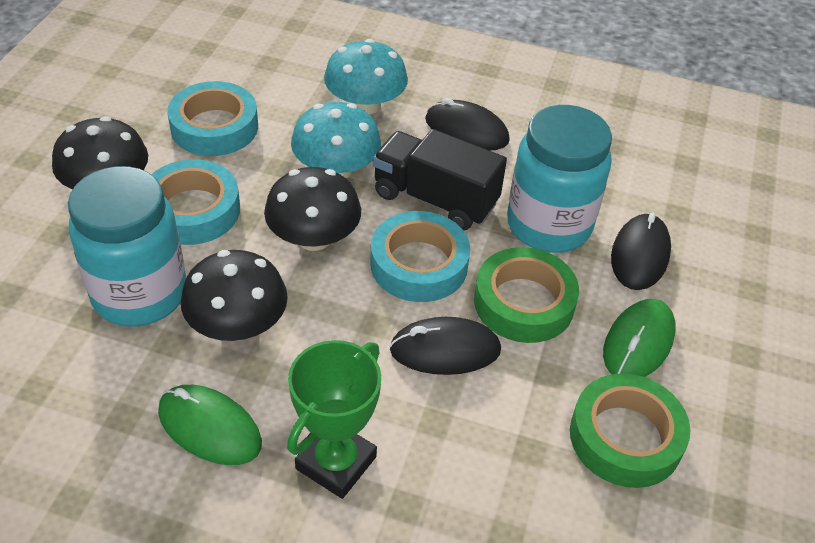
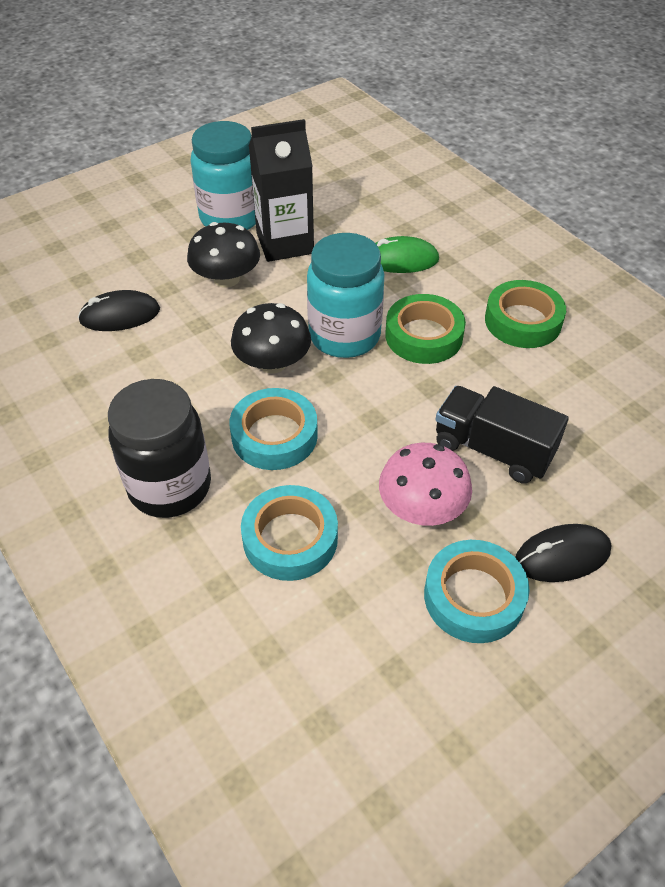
black carton: none = 0 -> [249,119,314,262] = 1
black jar: none = 0 -> [108,379,211,518] = 1
black mouse: [389,317,501,375] [425,98,510,151] [611,213,671,290] = 3 -> [78,290,160,331] [515,524,611,582] = 2
black mushroom: [52,116,148,189] [181,250,288,341] [264,167,361,251] = 3 -> [187,222,260,288] [231,303,311,373] = 2
green mouse: [158,385,262,465] [603,299,676,377] = 2 -> [375,236,439,273] = 1
green trophy: [287,340,381,499] = 1 -> none = 0
pink mushroom: none = 0 -> [379,443,472,526] = 1
turquoise mushroom: [291,102,381,178] [324,39,408,114] = 2 -> none = 0

